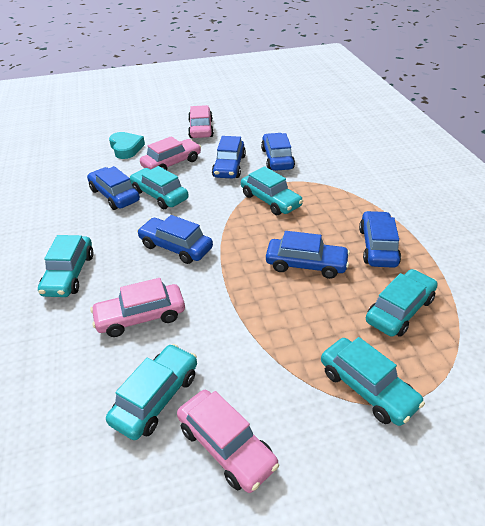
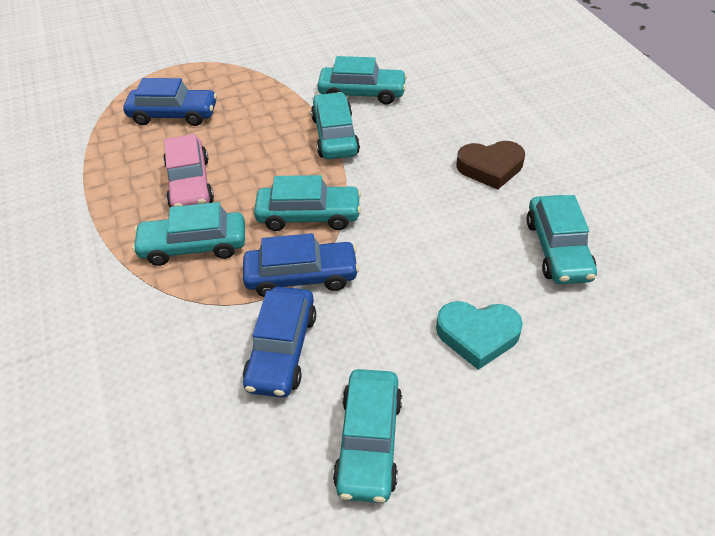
blue car: [87,166,140,210] [137,215,213,264] [212,136,246,179] [261,133,295,171] [266,231,350,279] [359,211,401,268] = 6 -> [123,78,217,126] [243,233,359,297] [243,287,316,398] = 3
brown heart: none = 0 -> [457,141,525,190] = 1
pink car: [90,278,185,337] [140,136,201,170] [177,390,279,493] [188,105,214,138] = 4 -> [163,134,214,207] = 1

